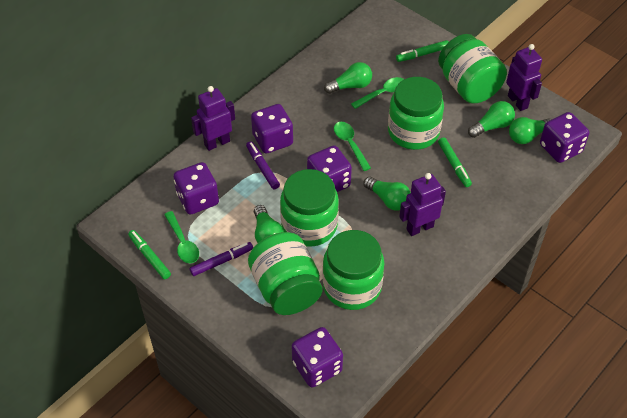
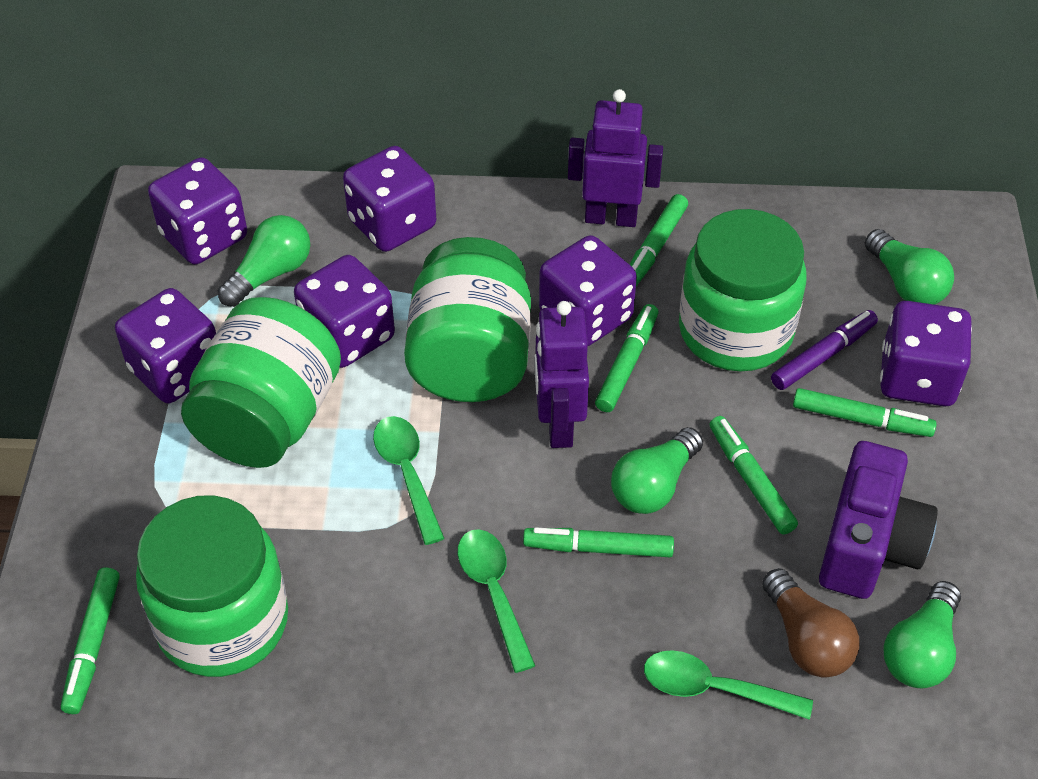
brown light bulb: none = 0 -> [762,568,859,678] = 1
green jar: [248,232,322,315] [280,169,339,247] [322,230,384,310] [388,77,444,150] [438,34,507,103] = 5 -> [136,495,288,677] [181,297,341,468] [404,237,531,402] [679,209,806,371] = 4
green light bulb: [254,205,284,243] [324,62,372,94] [364,176,411,211] [468,101,515,138] [509,117,552,144] = 5 -> [218,215,310,307] [611,427,703,514] [865,229,954,305] [884,581,961,688] = 4
green marker: [128,230,171,279] [396,40,449,62] [438,137,472,187] = 3 -> [61,568,120,714] [523,527,674,557] [595,304,659,412] [630,194,688,287] [710,416,798,534] [793,388,937,437] = 6
purple camera: none = 0 -> [819,441,938,599] = 1
purple dice: [173,162,219,215] [251,104,293,154] [292,327,343,388] [307,145,352,192] [540,112,589,163] = 5 -> [115,288,216,403] [148,157,247,265] [294,255,395,368] [343,146,436,252] [539,235,637,346] [880,301,972,406] = 6
purple marker: [189,242,253,276] [246,141,280,189] = 2 -> [771,310,878,390] = 1
purple robot: [191,86,235,151] [399,173,446,236] [506,44,542,111] = 3 -> [534,301,589,448] [568,89,663,227] = 2

